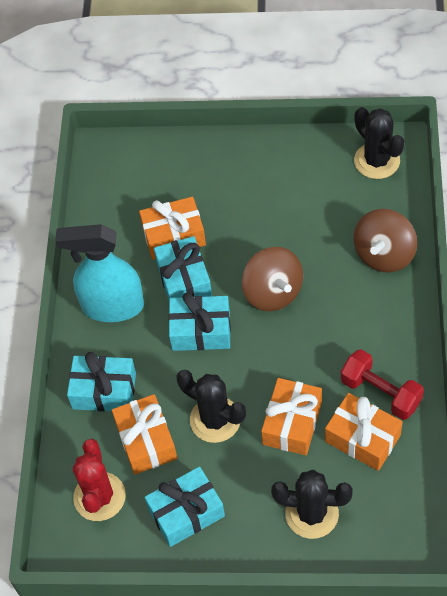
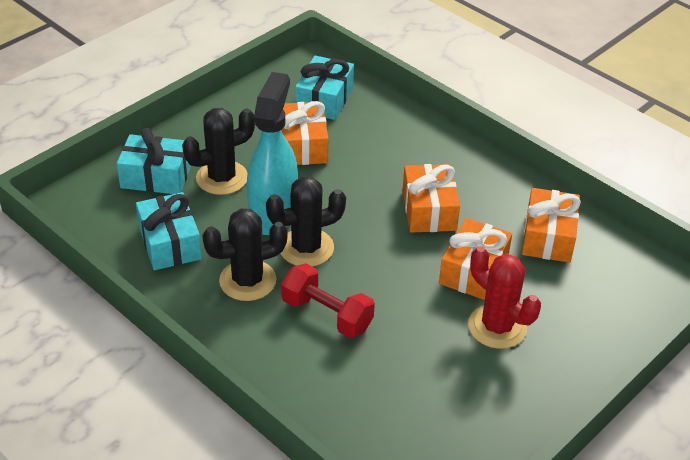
brown spinning top: [242,247,303,311] [354,209,417,273] = 2 -> none = 0
turquoise gift: [67,352,136,412] [144,466,225,547] [154,236,212,300] [168,292,231,351] = 4 -> [117,128,191,194] [136,192,202,270] [295,56,354,120] = 3

